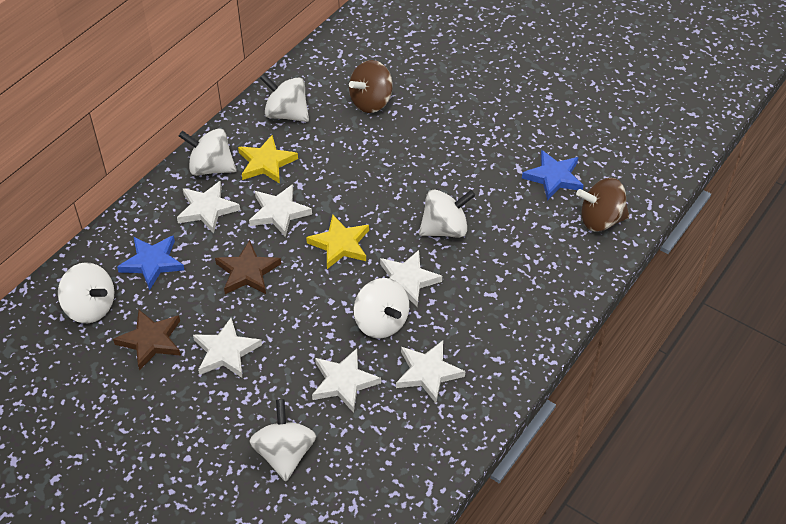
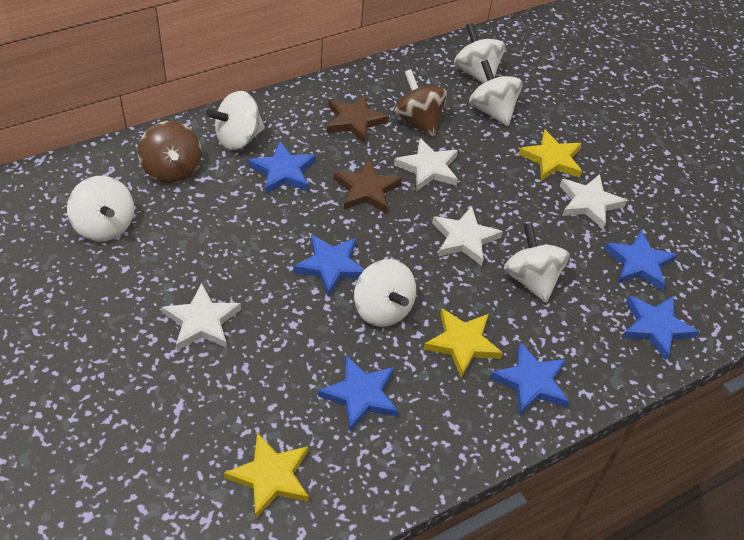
blue star: [117,235,184,290] [522,150,584,201] = 2 -> [248,141,316,194] [293,234,364,297] [318,355,399,432] [490,342,569,415] [604,230,677,291] [622,296,699,361] = 6
white star: [177,181,240,233] [193,318,262,378] [249,184,312,237] [312,348,381,413] [380,250,442,307] [396,340,465,403] = 6 -> [162,283,241,351] [394,138,458,191] [432,206,503,266] [560,174,627,229] = 4
yellow star: [238,135,298,184] [306,214,369,269] = 2 -> [224,433,309,518] [423,308,503,378] [518,130,582,181] = 3

